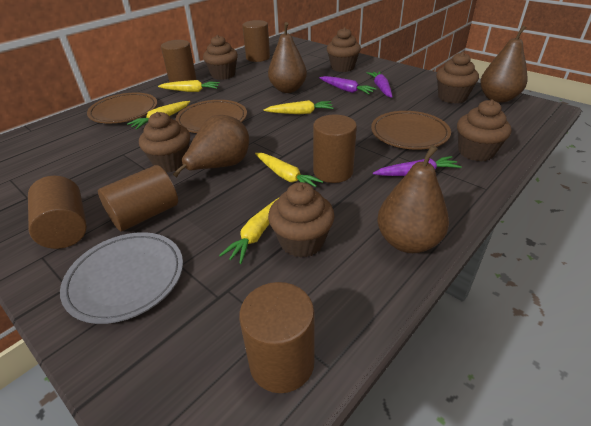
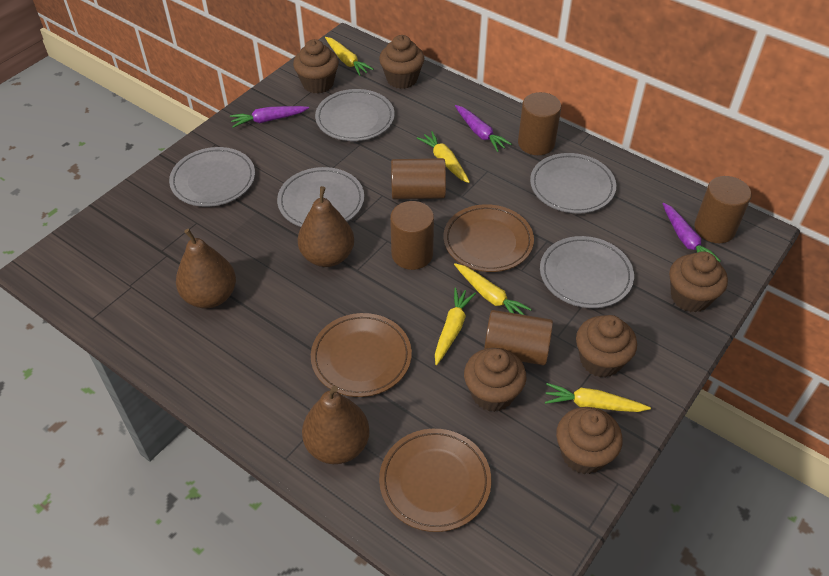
brown cylinder: [28,176,87,249] [98,165,178,231] [161,40,196,82] [239,282,315,393] [242,20,270,62] [313,115,357,183] = 6 -> [390,201,434,270] [391,158,446,199] [484,310,553,365] [518,92,561,155] [694,176,752,243] = 5
brown pear: [173,115,249,177] [268,22,307,93] [377,145,449,253] [480,25,528,103] = 4 -> [176,229,236,308] [298,186,354,267] [302,385,370,464] = 3
grey plate: [60,232,183,324] = 1 -> [169,147,255,207] [277,167,364,227] [315,89,395,141] [530,153,616,213] [540,236,634,308] = 5

